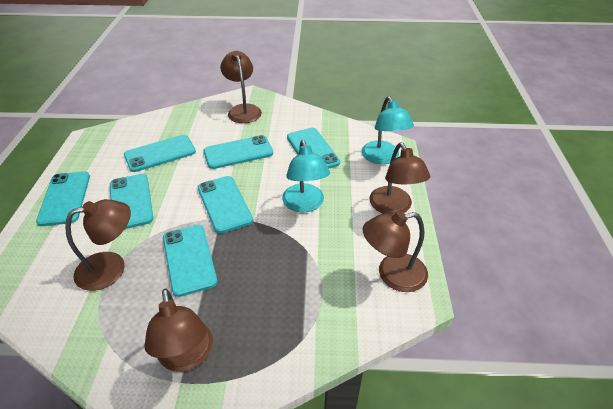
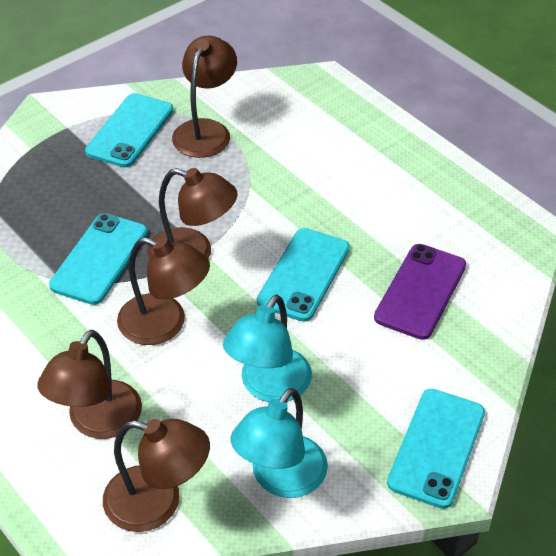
purple phone: none = 0 -> [374,244,466,340] = 1
turquoise phone: [36,171,90,226] [110,174,153,229] [124,135,196,172] [163,225,218,297] [198,176,253,234] [203,135,273,169] [287,128,340,169] = 7 -> [49,213,148,305] [85,93,173,168] [257,228,350,322] [387,389,485,509] = 4

